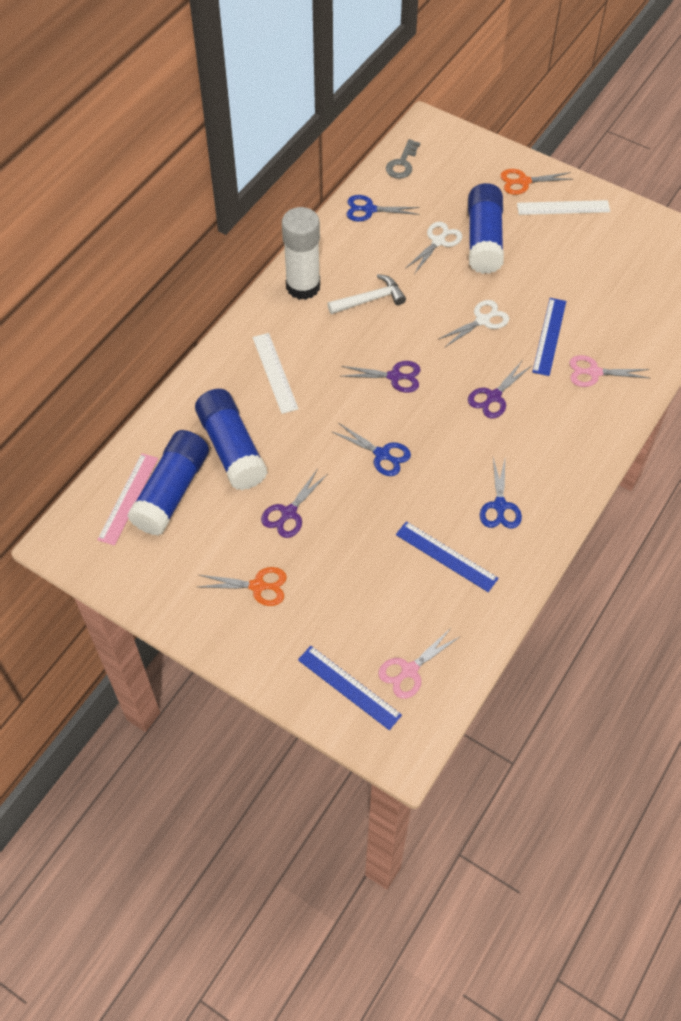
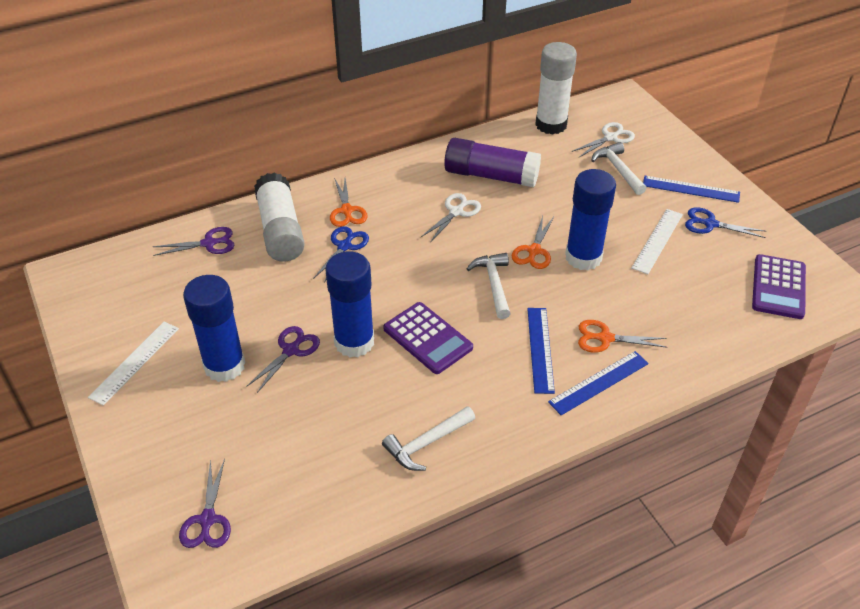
blue scissors: [331,423,411,476] [346,195,420,222] [480,458,522,529] = 3 -> [313,226,369,283] [685,207,766,238] = 2
grey key: [386,139,420,179] = 1 -> none = 0
orange scissors: [198,567,287,606] [500,169,573,195] = 2 -> [330,178,367,227] [512,216,554,269] [578,320,667,353] = 3
pink ruler: [97,453,158,546] = 1 -> none = 0
pink scissors: [378,628,461,699] [569,355,649,387] = 2 -> none = 0
purple calculator: none = 0 -> [383,302,473,374] [752,254,806,319] = 2
purple glue stick: none = 0 -> [444,138,541,187] = 1
white glue stick: [282,207,320,300] = 1 -> [254,173,305,262] [535,42,577,135] = 2
white hammer: [328,274,406,314] = 1 -> [382,406,475,471] [467,253,511,319] [591,142,646,195] = 3

